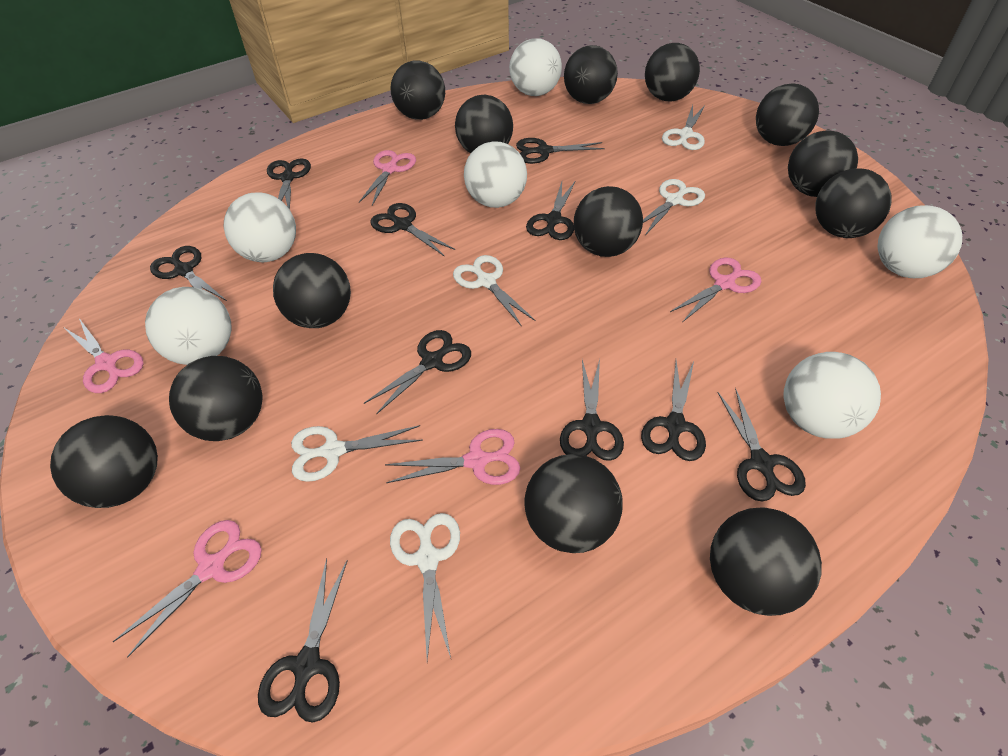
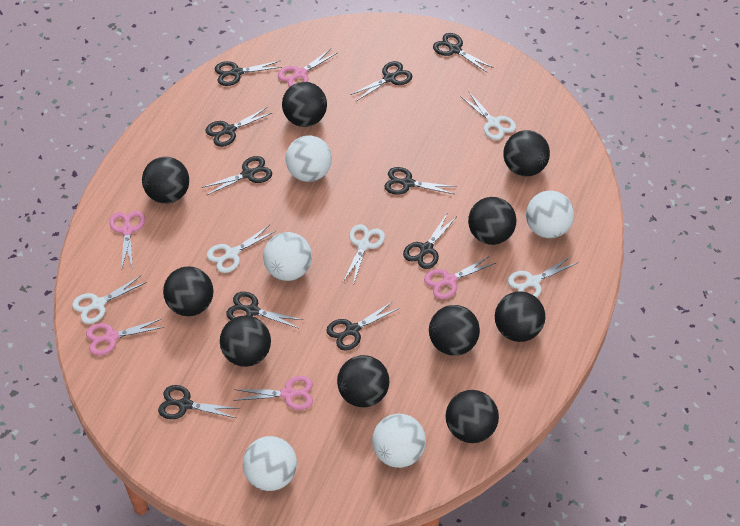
black ball: [50,415,158,508] [169,356,263,441] [273,253,351,328] [390,60,445,120] [455,95,513,153] [524,454,623,553] [564,45,618,104] [574,186,643,257] [645,43,700,101] [710,507,822,616] [756,83,819,146] [788,130,858,197] [815,168,892,238] = 13 -> [142,157,189,203] [163,266,213,316] [220,315,271,367] [282,82,327,127] [337,355,389,408] [429,305,480,356] [446,390,499,443] [468,197,517,245] [495,291,545,342] [503,130,550,177] = 10
white ball: [145,287,232,365] [223,192,296,262] [464,141,527,208] [509,38,562,96] [783,352,881,439] [878,205,962,278] = 6 -> [243,436,297,491] [263,232,312,281] [285,135,332,182] [372,414,426,468] [526,190,574,238] = 5

